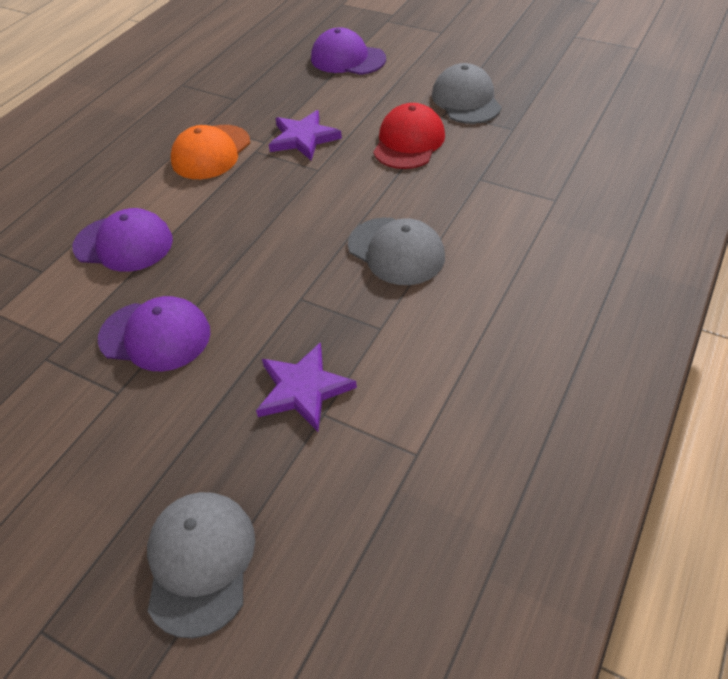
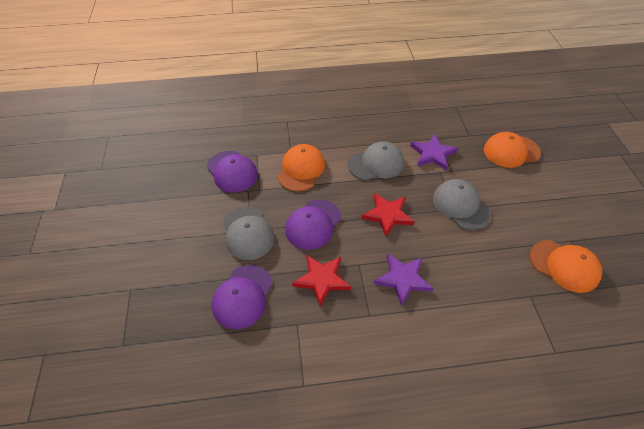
orange cap: [171,125,250,179] = 1 -> [278,144,325,192] [484,132,541,168] [529,240,602,293] = 3
red cap: [373,103,445,169] = 1 -> none = 0
red star: none = 0 -> [292,255,351,307] [361,193,415,237] = 2

